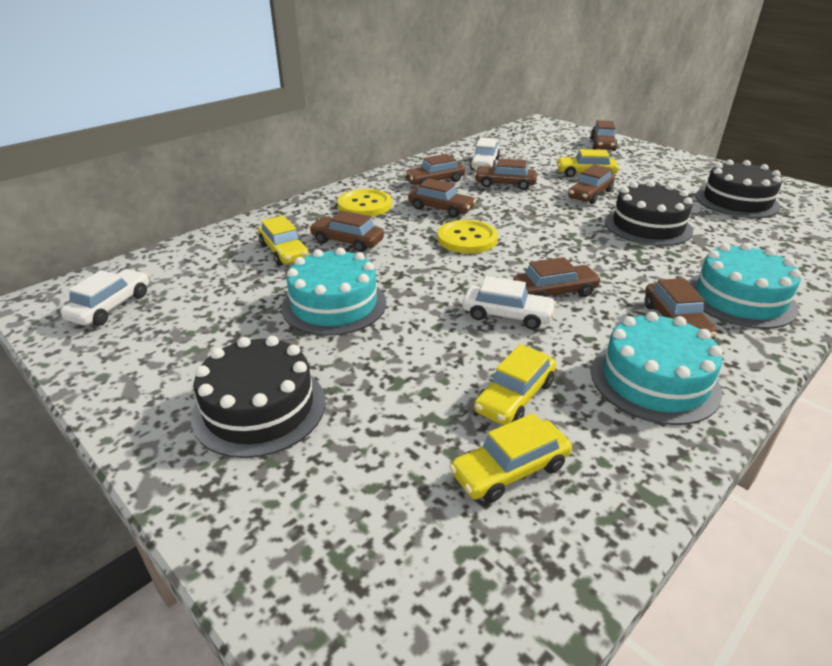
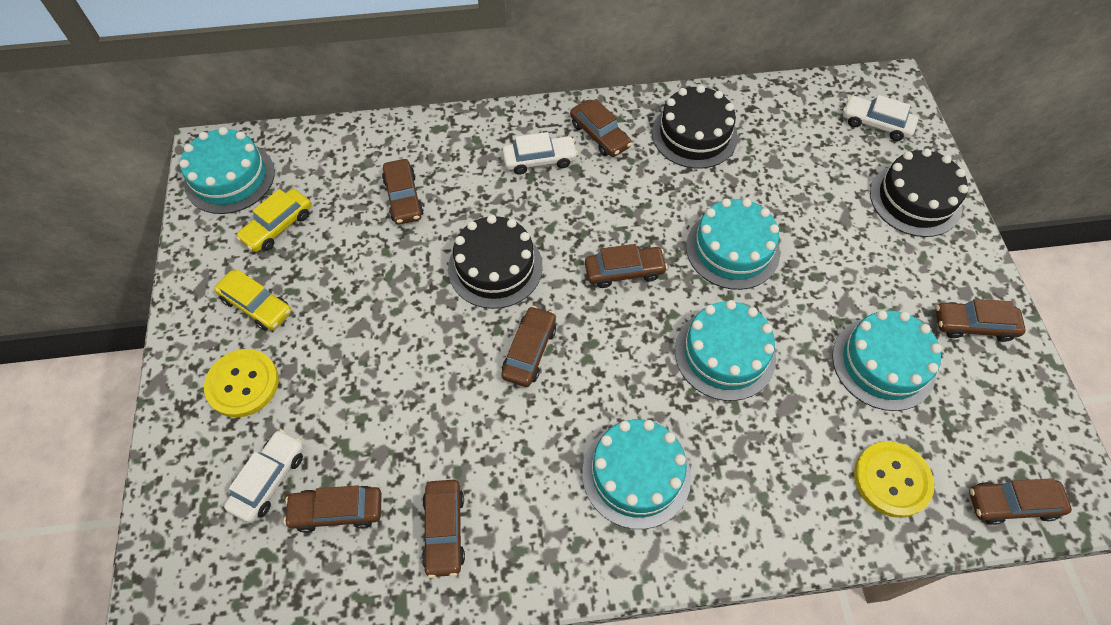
turquoise cake: [281,247,386,336] [591,312,723,425] [688,243,802,329] = 3 -> [179,127,275,214] [582,419,691,529] [675,300,776,401] [686,198,780,290] [832,310,942,411] = 5
yellow car: [258,215,309,266] [449,413,572,503] [474,344,556,425] [556,149,619,177] = 4 -> [214,270,291,331] [236,189,312,252] = 2

